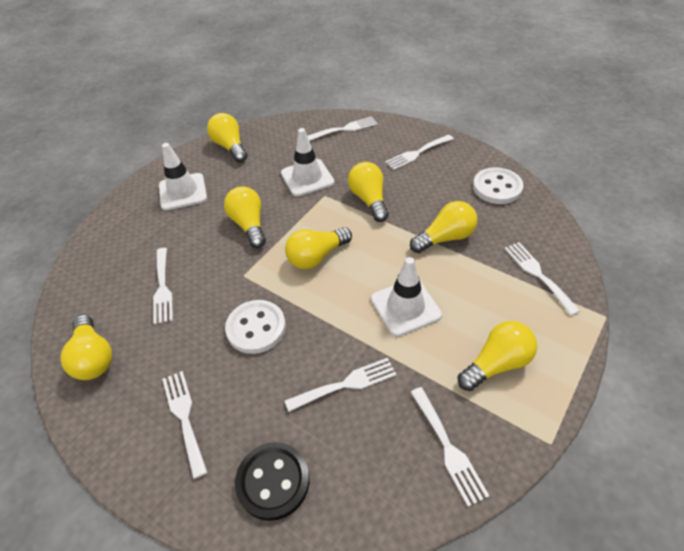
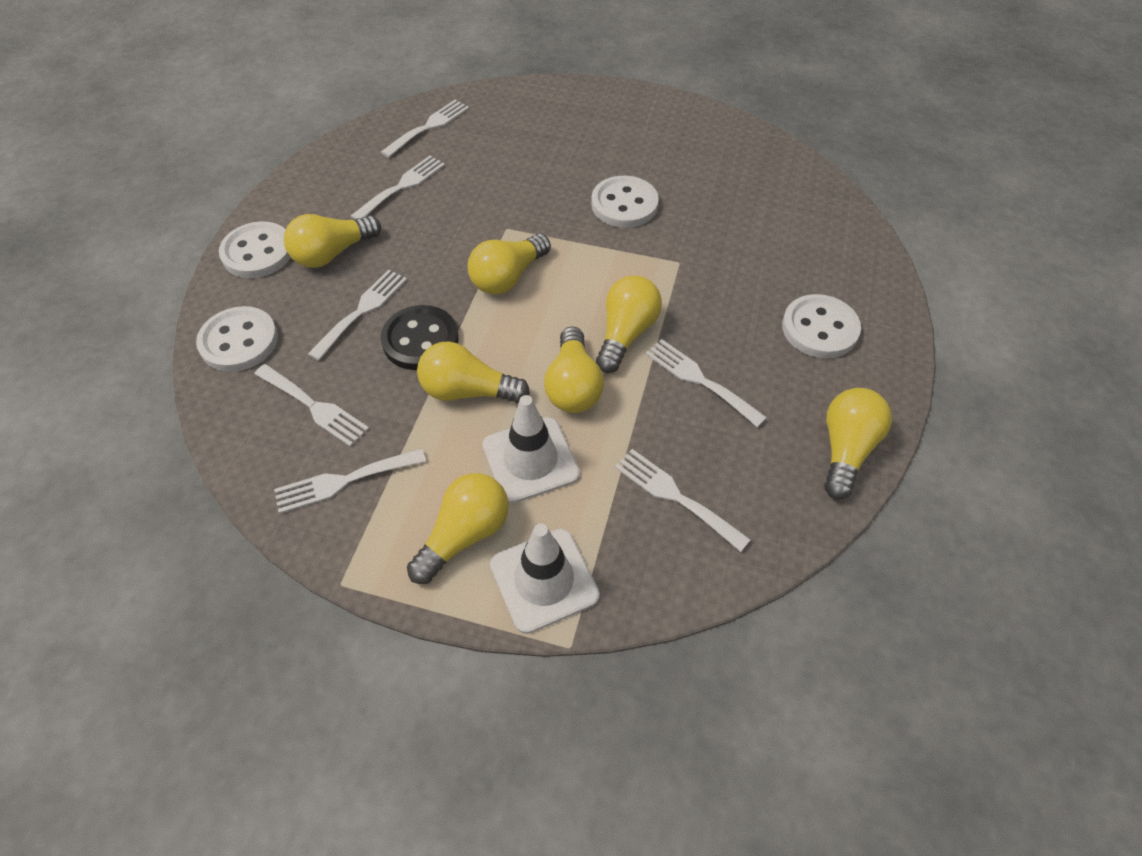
white button: [225,300,286,354] [473,167,524,204] = 2 -> [196,306,278,372] [219,221,291,278] [591,176,659,228] [782,294,861,358] = 4
white traffic cone: [159,143,207,211] [281,128,335,197] [371,257,442,337] = 3 -> [482,395,580,503] [490,524,600,634] = 2

